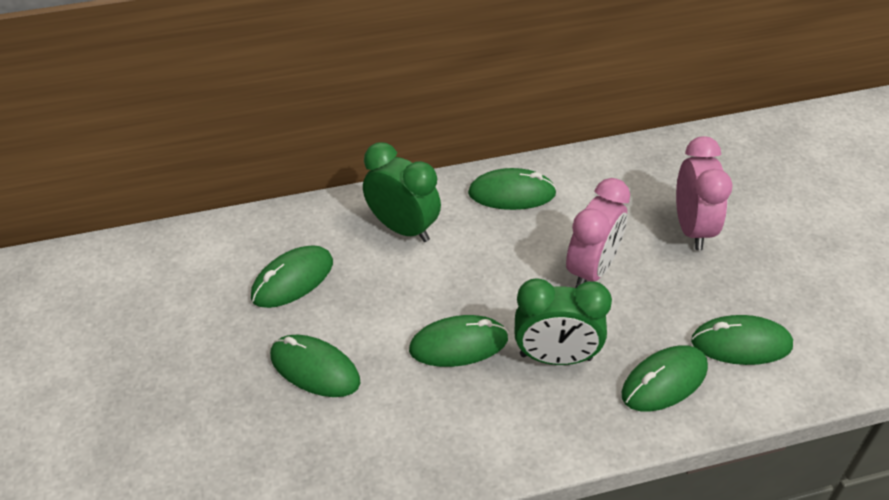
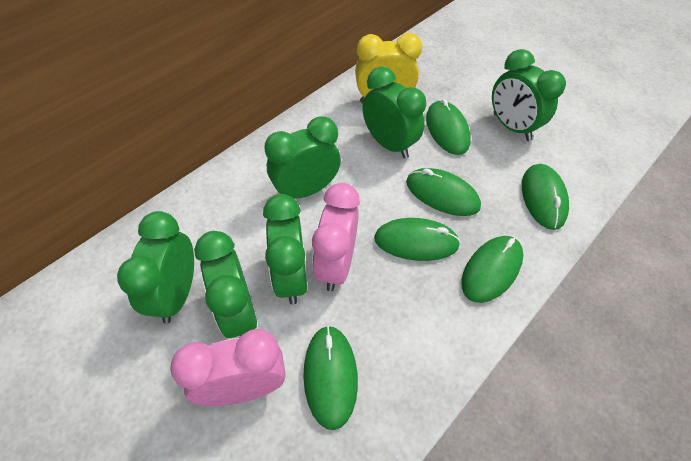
green clock: [363,142,441,242] [515,278,612,365] = 2 -> [117,211,194,324] [194,231,257,338] [263,194,307,305] [264,116,341,199] [362,67,426,159] [492,49,566,141] = 6
yellow clock: none = 0 -> [355,33,422,103] = 1

